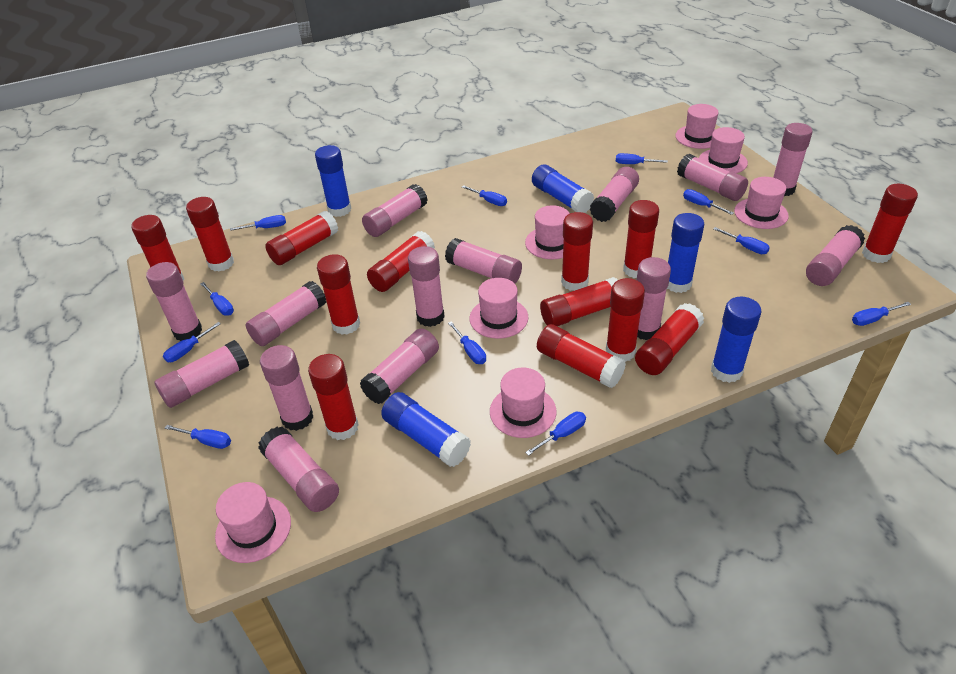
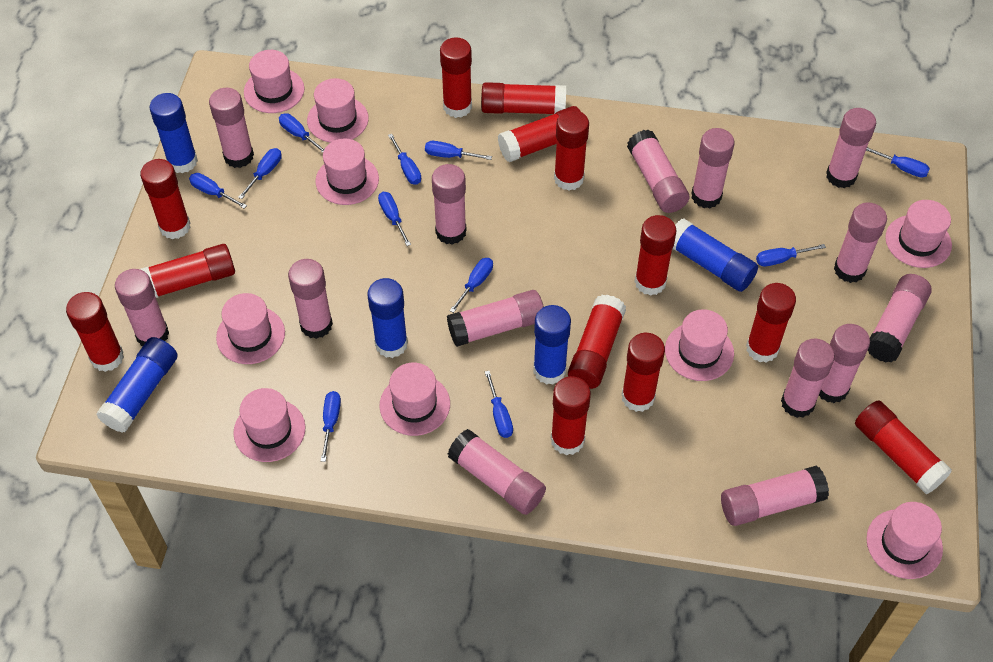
pink hat: [215,482,291,563] [470,278,528,339] [490,368,557,438] [525,205,570,259] [675,104,719,149] [699,127,748,173] [734,177,789,229] = 7 -> [216,293,285,364] [233,388,306,462] [244,50,304,113] [307,78,369,143] [315,139,379,205] [380,363,450,436] [665,309,734,381] [866,502,943,579] [885,200,952,268] = 9

